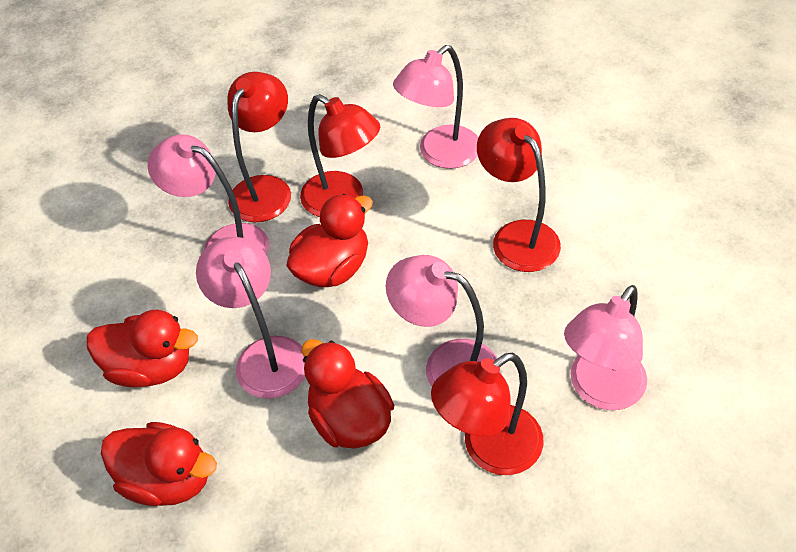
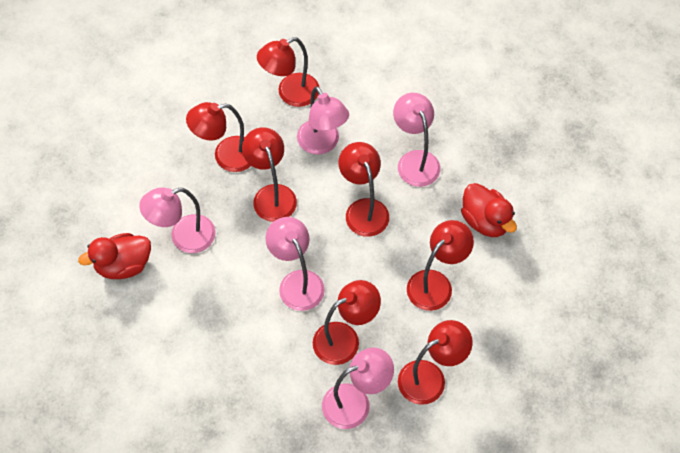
red duck: [87,310,198,388] [101,422,217,506] [286,194,373,287] [302,339,394,449] = 4 -> [78,233,151,279] [461,183,517,237] = 2
red lamp: [228,72,291,222] [300,94,380,217] [431,353,544,475] [477,118,561,272] = 4 -> [186,102,251,172] [242,127,297,222] [257,37,319,107] [313,280,381,365] [339,142,389,237] [398,320,472,405] [407,220,474,311] = 7

